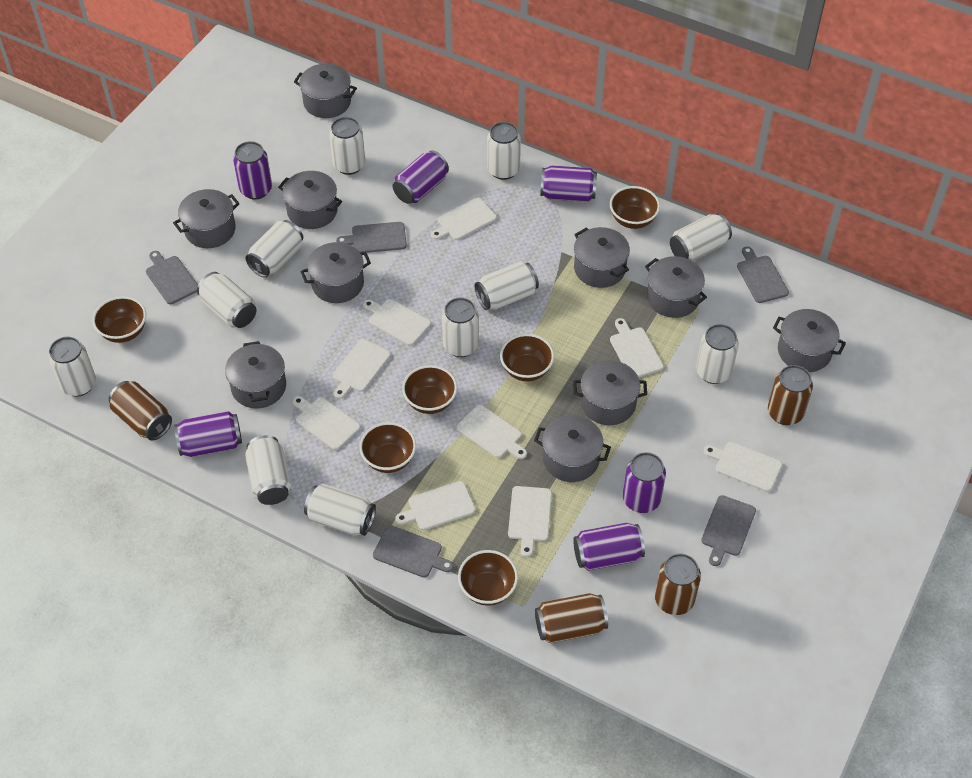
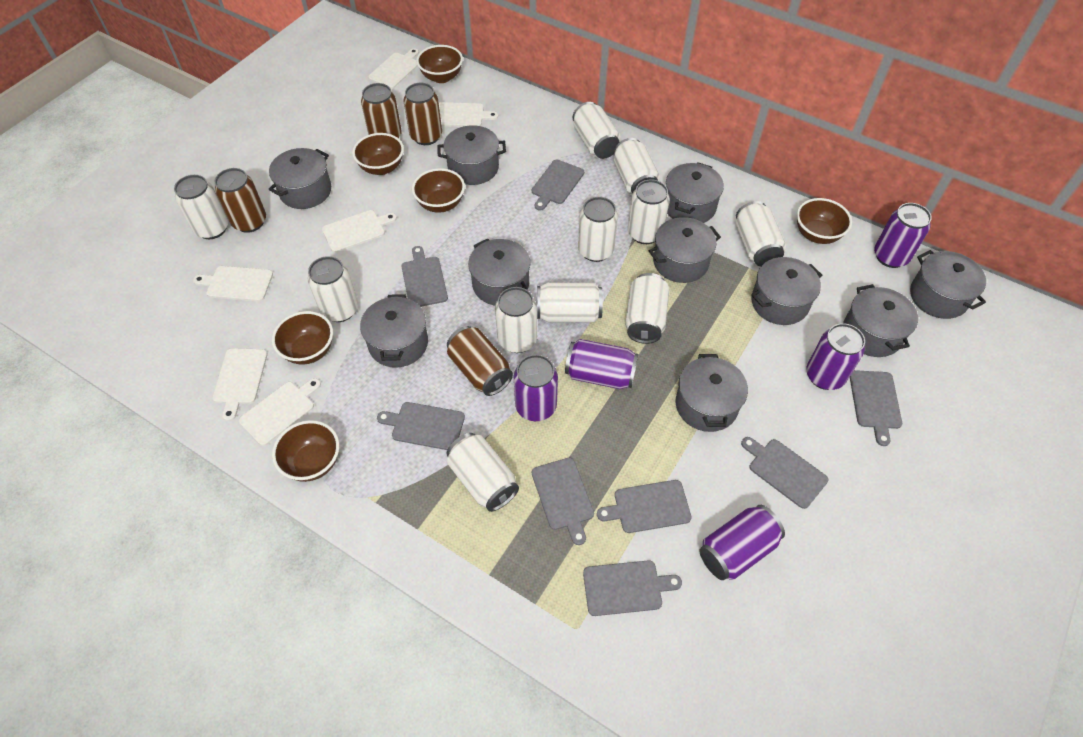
grey cutting board: [146,251,198,304] [336,222,407,253] [373,525,454,578] [701,495,756,566] [737,246,789,303] = 5 -> [377,402,465,450] [401,246,448,307] [532,160,584,211] [532,458,594,545] [583,560,682,616] [597,480,692,533] [741,437,828,509] [850,370,902,446] = 8
purple can: [174,411,242,457] [233,141,272,200] [393,150,449,204] [540,165,597,202] [573,523,645,571] [623,452,666,513] = 6 -> [514,354,558,421] [565,339,638,389] [700,505,785,580] [806,323,865,390] [874,203,932,268] = 5
white cutting board: [293,396,360,450] [333,339,391,399] [363,299,431,346] [395,481,476,530] [431,198,497,240] [457,405,527,459] [508,486,552,557] [610,318,664,378] [704,442,782,492] = 9 -> [193,266,273,302] [212,348,268,421] [239,378,321,446] [322,210,397,252] [368,48,419,89] [439,102,498,127] = 6

